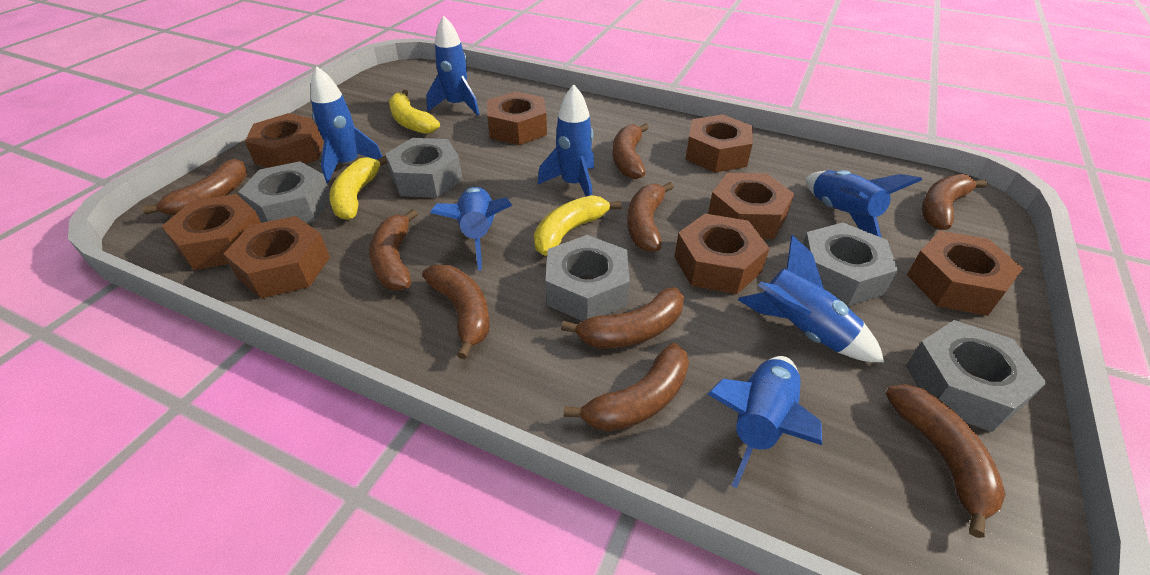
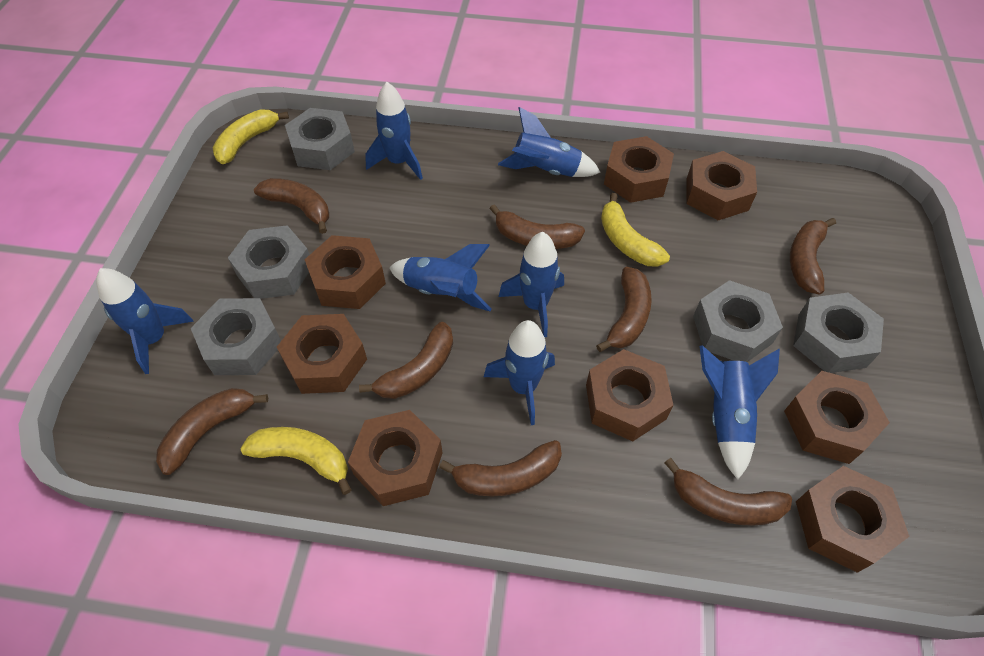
brown banana: [142,158,247,216] [369,209,418,290] [422,265,490,359] [561,287,684,348] [564,343,689,432] [612,123,649,179] [627,182,674,252] [886,384,1006,538] [922,174,988,230] = 9 -> [156,388,268,475] [254,178,329,234] [359,322,453,399] [439,440,562,496] [490,205,585,249] [596,267,652,352] [665,458,792,526] [790,218,836,295] = 8

